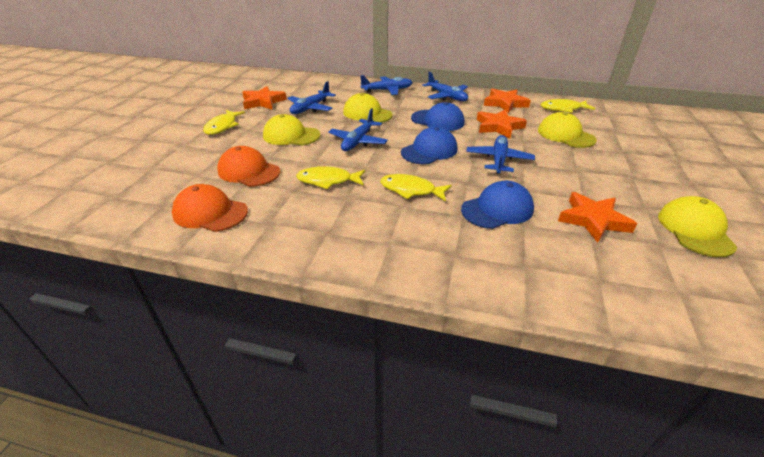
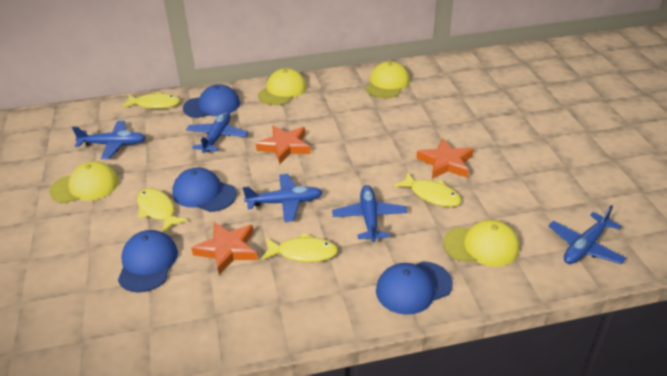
blue cap: [401,127,457,164] [411,102,465,131] [461,181,534,229] = 3 -> [118,230,178,292] [172,167,237,212] [183,84,240,118] [376,261,453,315] = 4
orange cap: [172,184,248,232] [217,146,280,187] = 2 -> none = 0
orange star: [242,86,287,110] [477,110,527,138] [484,88,531,113] [558,192,637,243] = 4 -> [191,222,258,275] [256,125,311,164] [416,138,474,179] = 3

